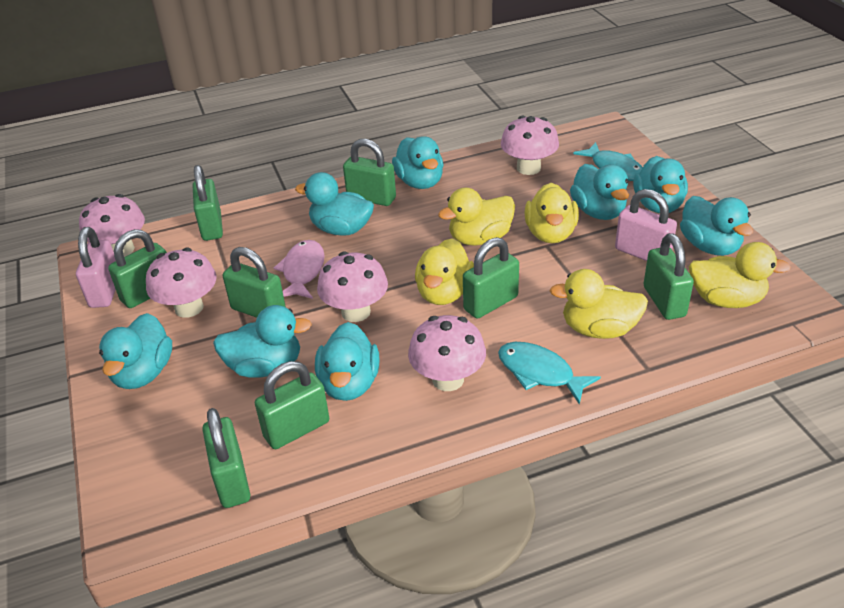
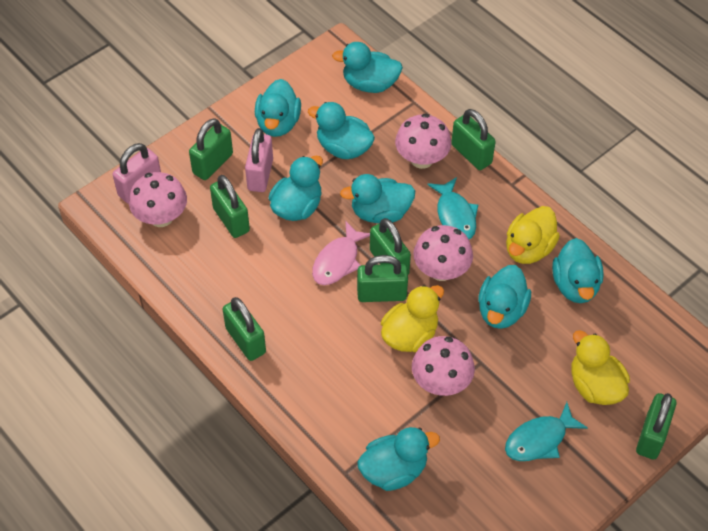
green padlock: [108,229,167,308] [193,165,223,241] [202,408,250,508] [223,247,286,318] [255,361,329,449] [343,139,396,206] [463,237,519,319] [643,233,694,320] = 8 -> [189,118,233,180] [210,175,250,238] [223,297,266,361] [357,255,408,302] [370,218,411,275] [451,109,496,170] [636,393,676,459] = 7
pink mushroom: [79,194,145,257] [146,248,216,318] [317,251,388,322] [408,315,486,391] [501,116,559,175] = 5 -> [129,172,187,227] [395,113,451,169] [412,336,475,396] [413,225,473,281] = 4
yellow duck: [415,238,474,305] [438,188,515,246] [524,183,579,243] [549,269,648,339] [689,242,791,308] = 5 -> [381,285,444,352] [506,206,560,264] [571,330,630,405] = 3

